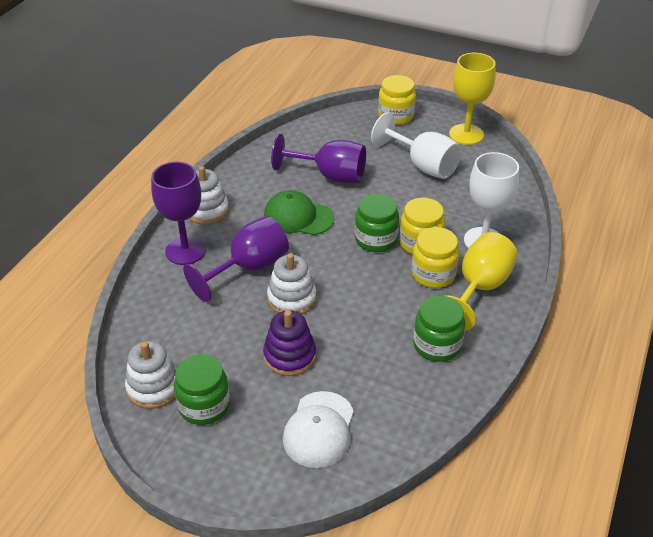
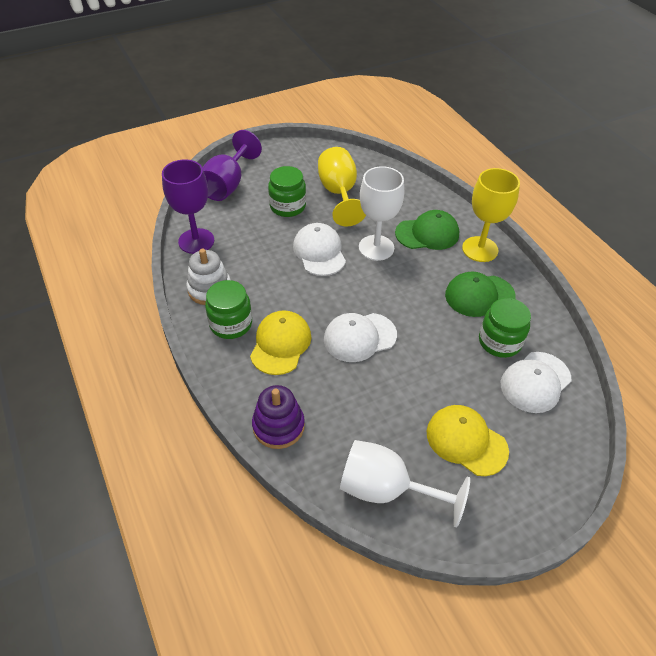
green cap: [264,190,334,235] = 1 -> [395,210,459,250] [445,272,516,317] = 2
purple goblet: [151,162,206,265] [183,216,289,302] [271,134,366,183] = 3 -> [162,159,214,254] [202,130,262,201] = 2
white cap: [283,391,354,468] = 1 -> [293,223,346,276] [324,313,397,362] [501,352,572,413] = 3
white stacking toy: [125,341,177,409] [189,166,229,225] [267,253,317,314] = 3 -> [186,249,231,305] = 1
yellow cap: none = 0 -> [250,310,311,375] [427,405,509,476] = 2
yellow jar: [378,75,416,125] [399,198,445,255] [411,227,459,288] = 3 -> none = 0

